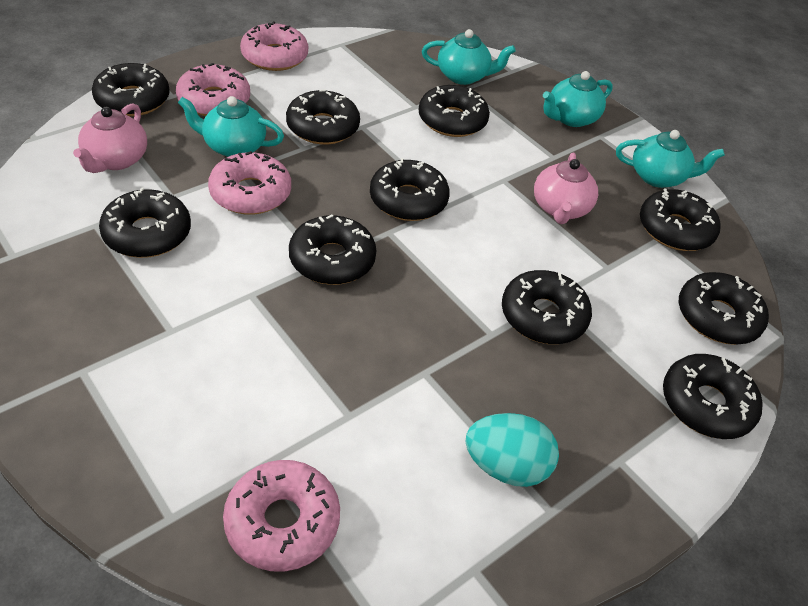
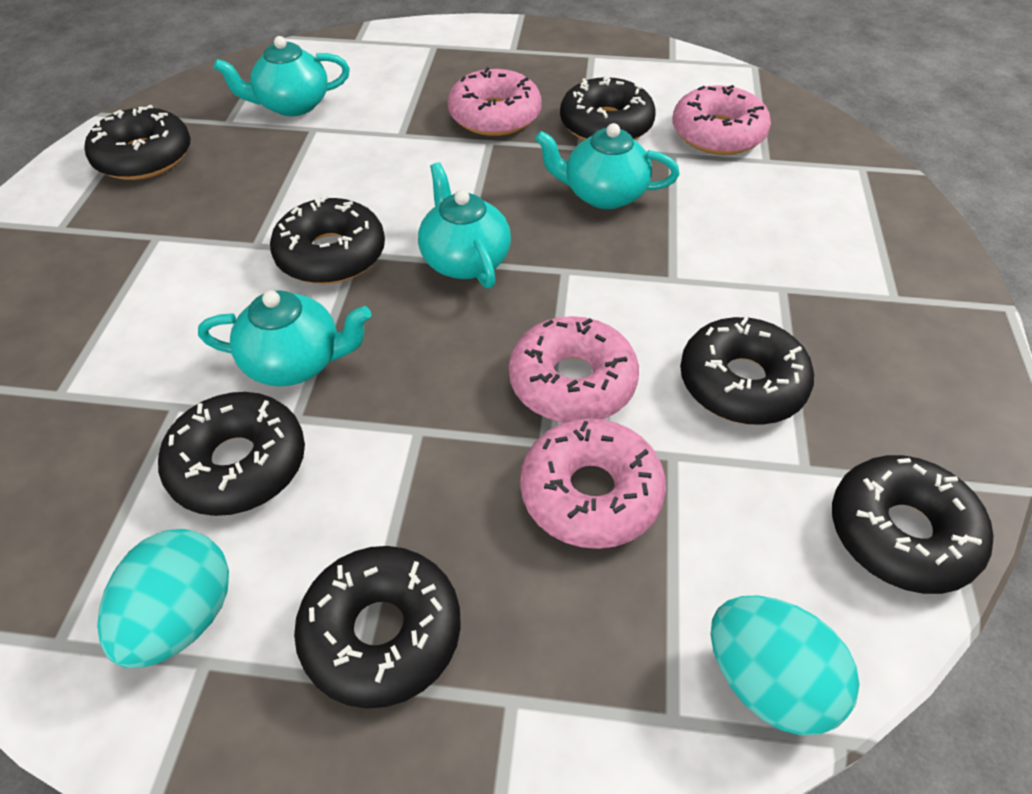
black donut: [92,63,170,116] [99,187,191,258] [286,90,360,145] [289,214,377,285] [370,158,450,221] [418,85,490,137] [502,270,592,344] [640,188,721,251] [663,354,763,439] [679,272,769,345] = 10 -> [85,104,191,180] [158,392,305,516] [270,195,385,284] [294,546,461,709] [560,76,656,141] [680,317,814,425] [832,455,993,594] = 7
pink teapot: [73,103,147,173] [534,153,598,224] = 2 -> none = 0
turquoise egg: [465,413,559,487] = 1 -> [97,529,229,668] [711,595,860,735] = 2

